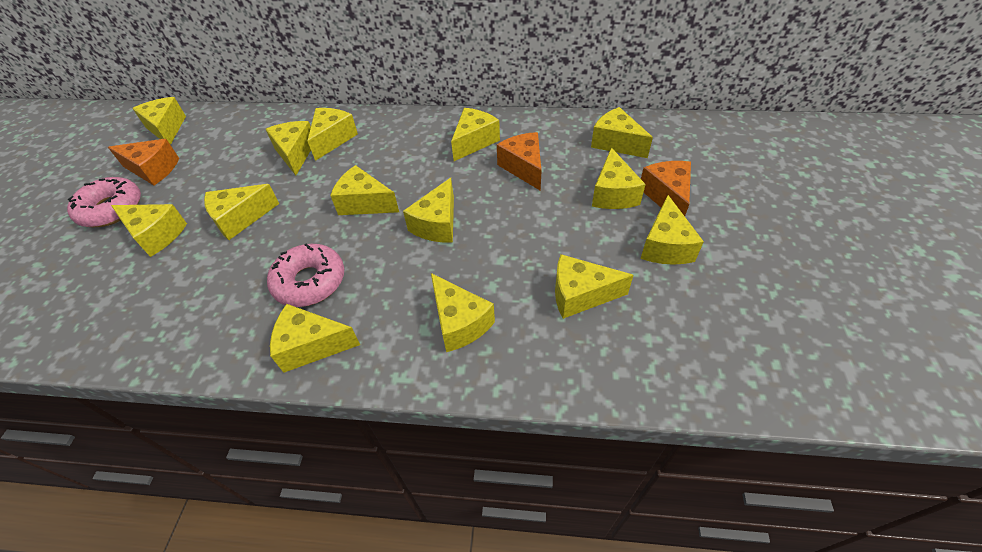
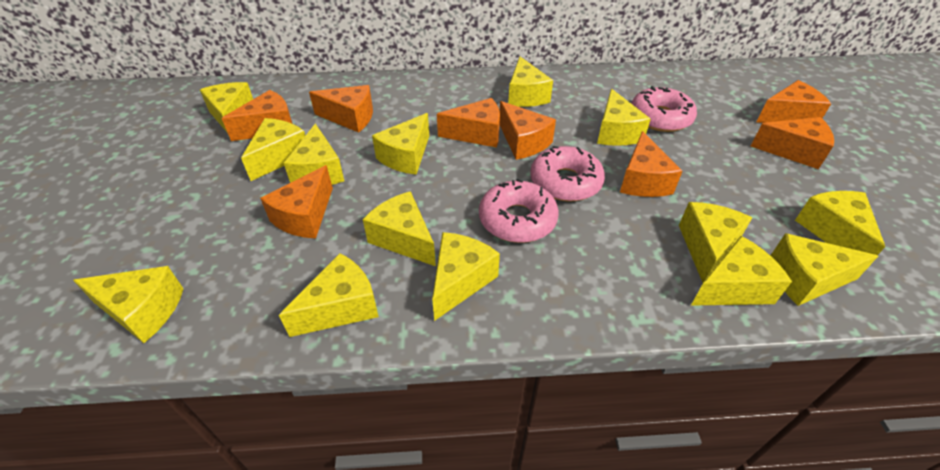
orange cheese: [108,139,179,185] [497,132,542,191] [641,161,691,216] = 3 -> [222,90,293,141] [260,165,333,239] [309,85,373,133] [437,98,500,148] [499,101,556,160] [620,131,682,197] [751,117,834,169] [757,80,831,123] = 8
pink donut: [67,177,141,227] [267,244,344,307] = 2 -> [479,179,559,243] [530,146,605,202] [631,86,697,132] = 3

